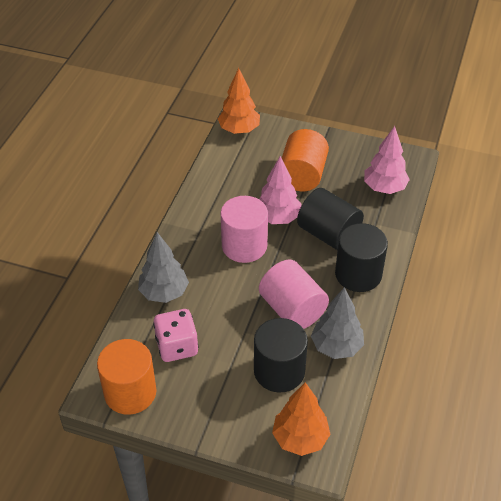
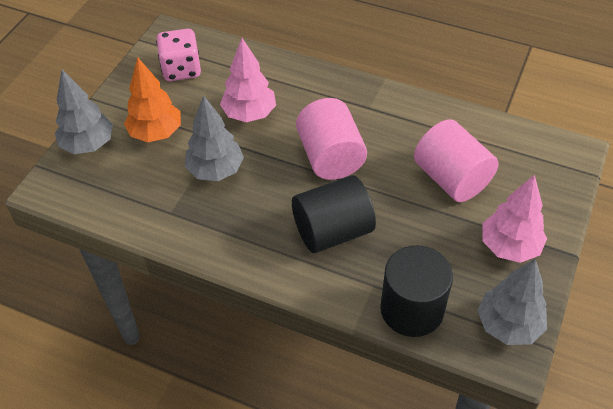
black cylinder: [254,318,308,393] [297,188,364,250] [335,223,388,292] = 3 -> [292,175,376,253] [380,245,453,337] = 2
grey tree: [138,232,189,303] [311,287,364,359] = 2 -> [55,70,113,154] [185,95,244,181] [477,258,547,345] = 3
orange cylinder: [97,339,156,415] [282,129,329,191] = 2 -> none = 0
orange tree: [218,68,260,134] [272,382,330,456] = 2 -> [124,57,181,142] = 1

